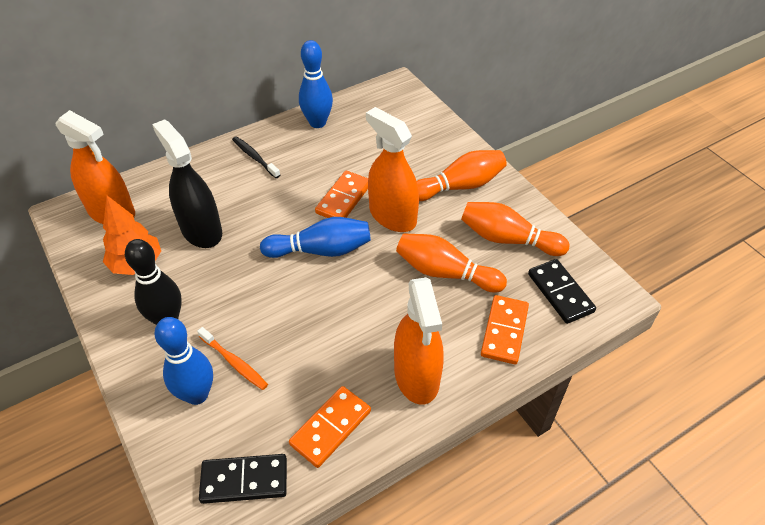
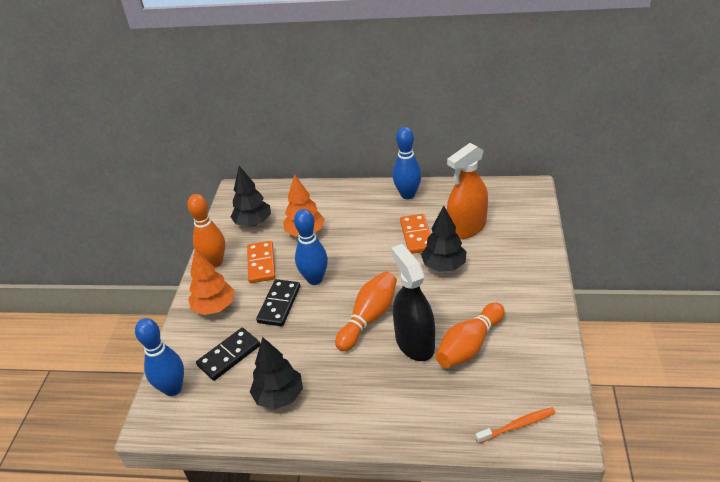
black bowling pin: [125,239,182,325] = 1 -> none = 0
black toothbrush: [232,136,280,178] = 1 -> none = 0
black tree: none = 0 -> [230,166,271,227] [250,337,303,410] [421,205,467,272] = 3
orange domino: [289,386,371,468] [315,171,368,218] [481,295,529,364] = 3 -> [247,241,275,283] [400,214,431,254] = 2
orange spray bottle: [56,110,135,224] [366,107,419,232] [394,277,444,405] = 3 -> [447,143,488,239] = 1
orange tree: [103,196,161,275] = 1 -> [188,249,235,315] [283,174,325,237] = 2

